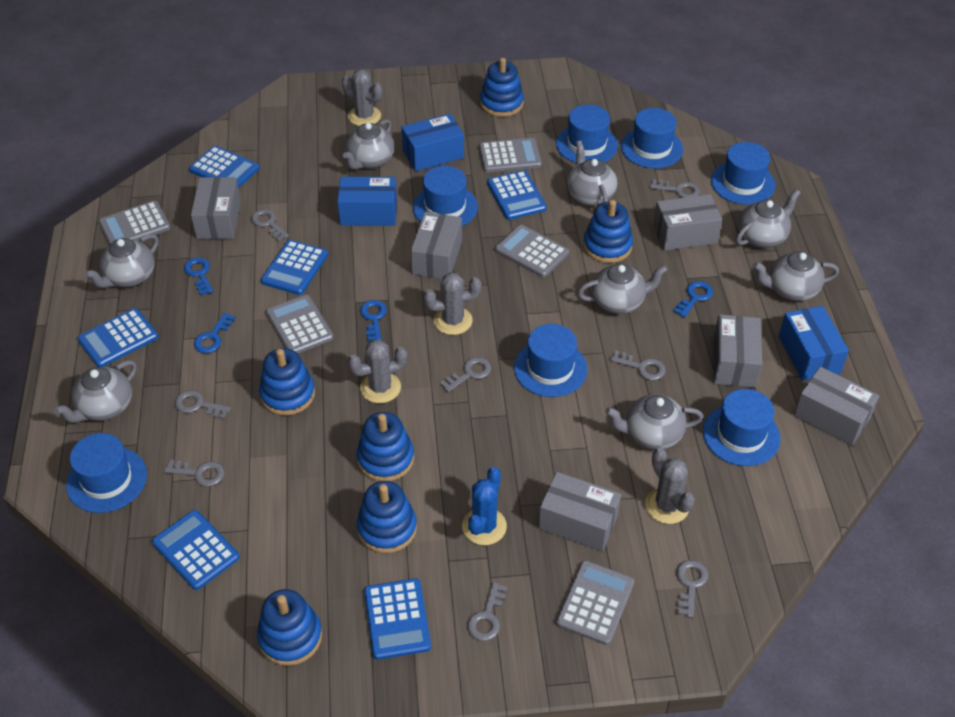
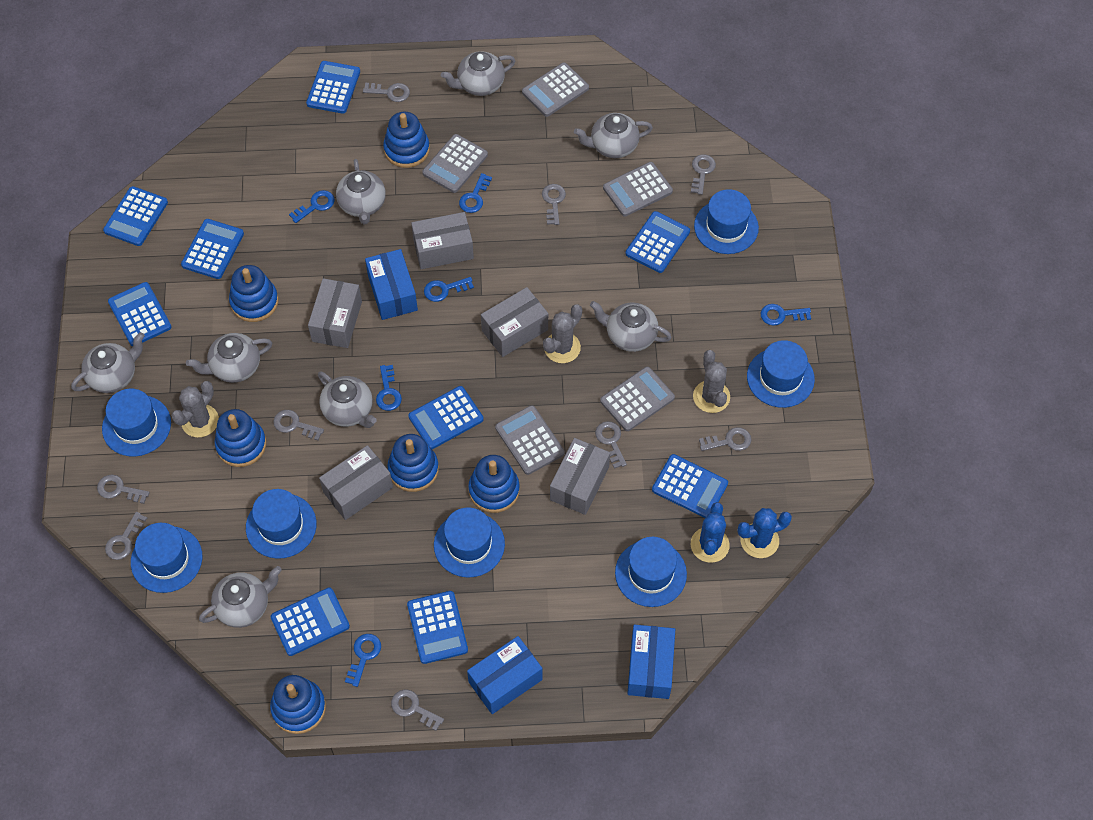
blue cactus: [462,467,507,545] = 1 -> [691,502,730,563] [737,508,792,558] = 2
blue calculator: [78,308,158,367] [152,510,240,590] [189,146,260,188] [261,240,328,295] [364,578,431,660] [487,170,547,220] = 6 -> [103,186,168,246] [108,282,171,346] [181,219,244,279] [271,588,350,656] [306,61,360,114] [407,591,468,664] [408,386,483,449] [625,211,690,273] [652,454,728,518] = 9
blue key: [184,257,213,295] [194,313,236,353] [360,300,387,341] [673,281,713,318] = 4 -> [289,190,335,223] [345,634,381,687] [376,365,402,411] [424,277,474,302] [459,173,492,213] [761,304,811,326] = 6
grey box: [191,177,241,239] [411,212,462,279] [539,472,621,551] [653,194,722,251] [713,314,762,388] [794,367,879,446] = 6 -> [308,278,362,348] [319,445,393,520] [411,212,474,269] [481,287,548,357] [550,438,610,515] = 5
grey cactus: [342,69,383,126] [348,340,407,403] [423,272,481,335] [645,447,695,524] = 4 -> [171,381,219,438] [543,304,582,363] [693,350,730,413] = 3
grey key: [164,460,224,487] [175,390,231,419] [251,209,289,242] [440,357,491,392] [467,582,508,641] [610,350,666,380] [650,179,700,198] [676,560,708,618] = 8 -> [97,475,150,504] [105,512,147,560] [273,410,324,440] [363,83,410,102] [391,689,444,731] [542,184,566,225] [595,421,627,469] [691,154,716,195] [699,427,751,451] = 9

